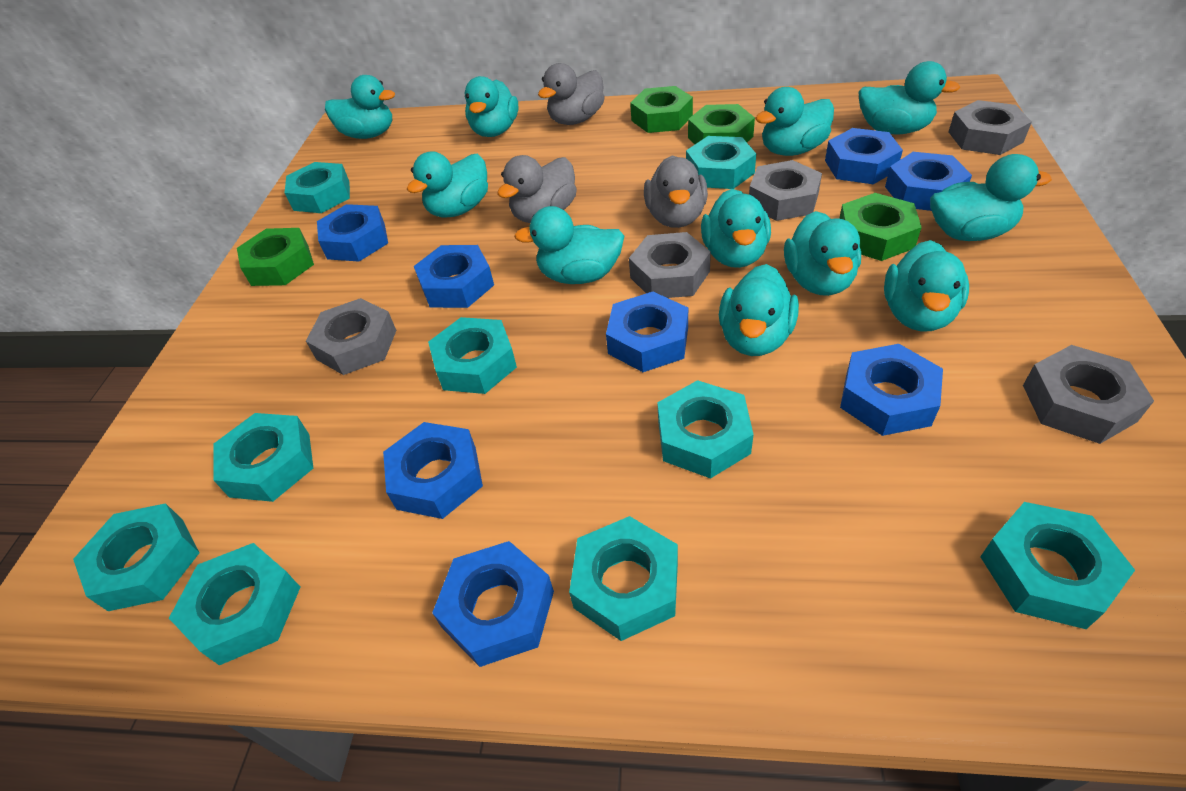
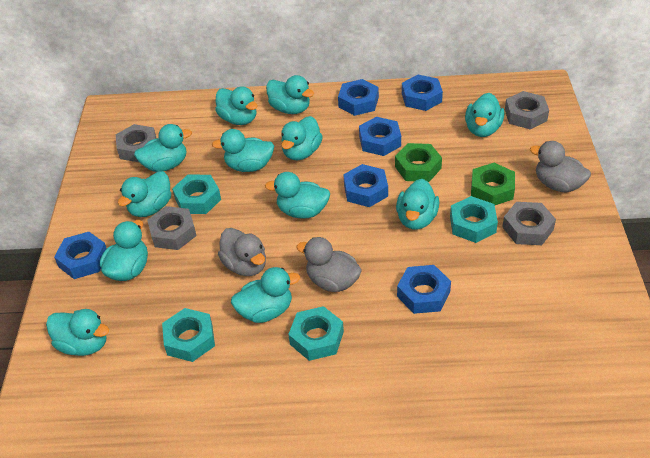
blue nut: [317,204,388,261] [383,422,483,519] [414,245,494,308] [432,541,554,667] [606,292,688,372] [825,128,903,184] [840,344,943,436] [885,152,972,211] = 8 -> [54,232,107,279] [338,79,379,116] [343,164,388,207] [359,117,401,156] [397,265,451,314] [402,75,443,111] = 6
green nut: [237,228,314,286] [630,86,693,133] [688,104,755,144] [839,193,922,261] = 4 -> [395,143,442,182] [471,163,515,205] = 2
grey nut: [306,298,397,375] [629,232,711,298] [749,160,822,221] [949,100,1032,155] [1023,345,1154,444] = 5 -> [116,124,157,162] [147,206,197,250] [502,202,556,245] [505,91,549,130] = 4
turquoise duck: [325,75,395,139] [407,152,488,218] [465,76,518,137] [514,206,624,284] [701,189,771,268] [719,264,799,356] [755,87,834,156] [784,211,861,296] [859,61,960,134] [884,240,969,331] [930,154,1052,241] = 11 -> [46,309,109,356] [100,220,148,281] [118,171,171,217] [134,124,192,172] [212,129,274,172] [215,86,258,125] [231,267,300,323] [265,172,330,218] [266,75,314,114] [281,116,323,160] [396,179,439,230] [465,93,504,137] = 12
turquoise nut: [73,503,199,611] [169,543,300,665] [214,413,313,502] [285,162,350,213] [428,317,517,394] [569,516,678,641] [657,380,754,479] [686,136,756,189] [980,502,1135,629] = 9 -> [162,308,215,362] [172,175,221,214] [288,306,344,361] [450,196,498,243] = 4

